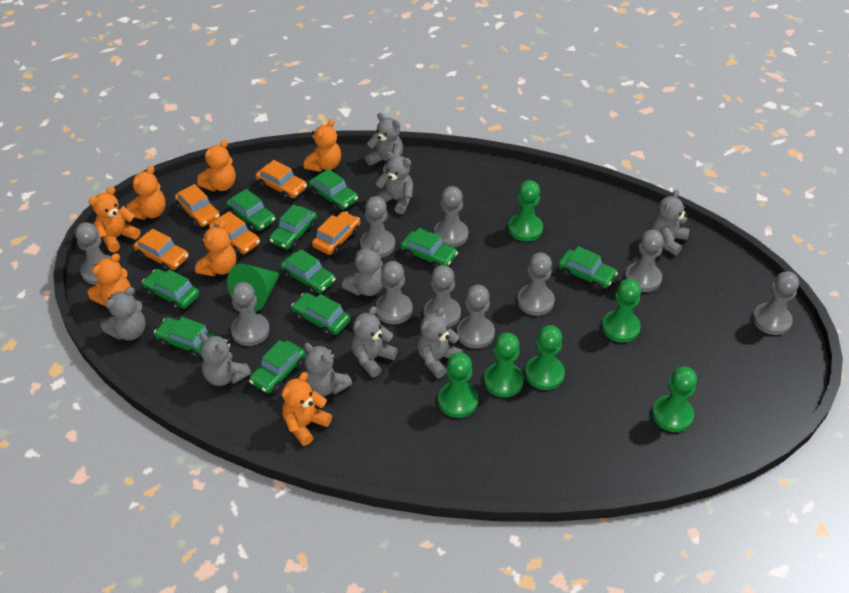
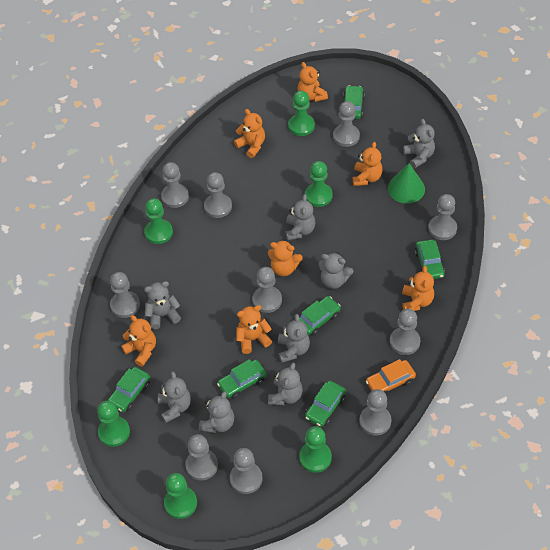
green car: [142,269,200,311] [154,317,216,359] [226,189,276,232] [249,340,306,393] [269,204,317,249] [280,249,336,295] [291,293,350,337] [309,169,358,211] [400,228,458,269] [558,246,618,290] = 10 -> [108,367,150,412] [217,359,267,399] [299,296,341,336] [305,381,346,427] [343,85,364,119] [415,240,445,279] = 6
grey teddy bear: [101,287,146,340] [199,333,251,386] [304,343,352,396] [342,243,383,296] [351,306,398,377] [365,113,403,173] [375,152,413,214] [417,307,463,378] [651,190,690,256] = 9 -> [144,281,181,329] [158,371,191,423] [199,391,234,433] [268,363,303,405] [278,314,310,363] [286,194,316,241] [318,252,353,289] [403,119,435,168] = 8
orange car: [133,229,189,272] [175,184,220,228] [209,211,260,255] [255,160,307,200] [312,211,360,255] = 5 -> [366,359,416,395] = 1

